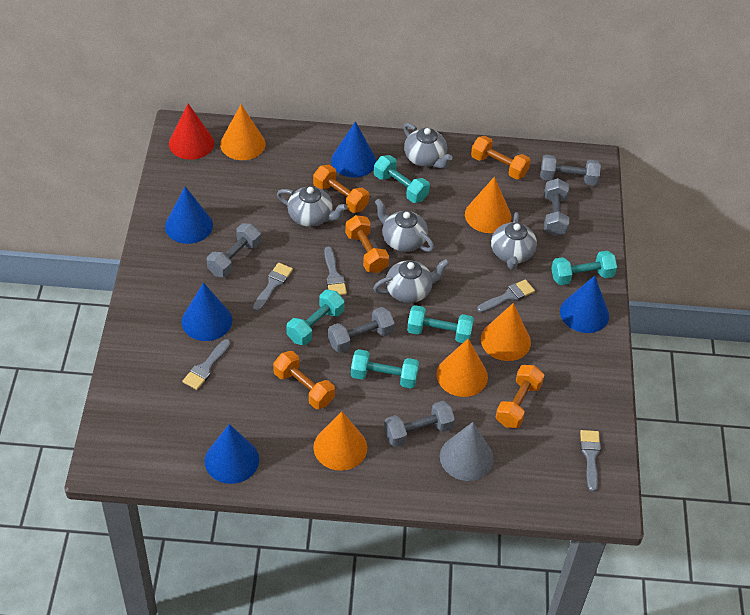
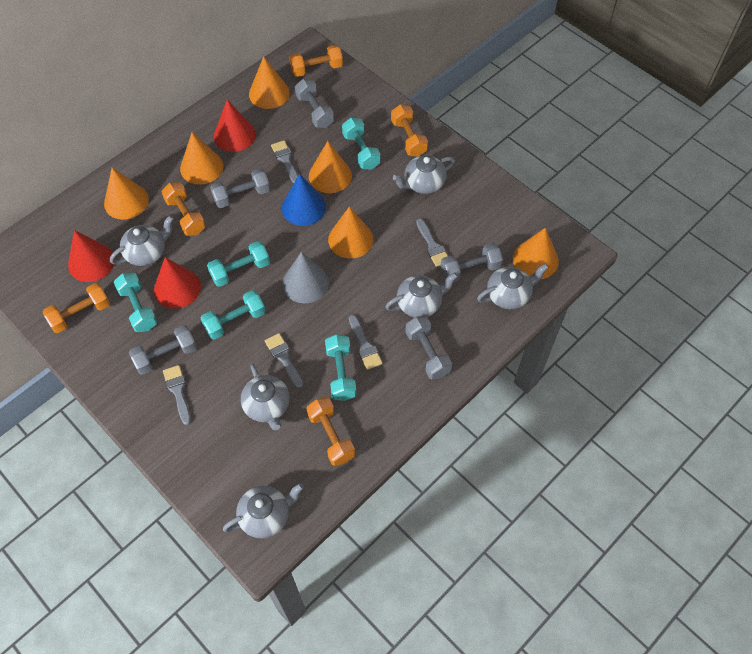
blue cone: [165,187,213,244] [182,283,232,341] [205,424,259,484] [331,121,376,178] [560,276,609,333] = 5 -> [282,174,326,226] = 1
grey teapot: [277,186,348,227] [373,259,450,303] [375,199,434,252] [404,123,453,169] [491,212,537,270] = 5 -> [110,215,174,266] [223,483,304,538] [241,364,290,431] [386,272,458,318] [393,155,455,194] [477,264,549,309] = 6
orange cone: [220,105,265,160] [313,411,367,471] [436,339,488,397] [465,177,511,233] [481,303,531,361] = 5 -> [104,168,149,220] [180,132,223,185] [249,56,290,109] [309,141,352,193] [328,206,374,258] [513,228,559,279] = 6
red cone: [169,104,214,160] = 1 -> [68,230,115,282] [154,257,201,309] [214,100,256,152] = 3

